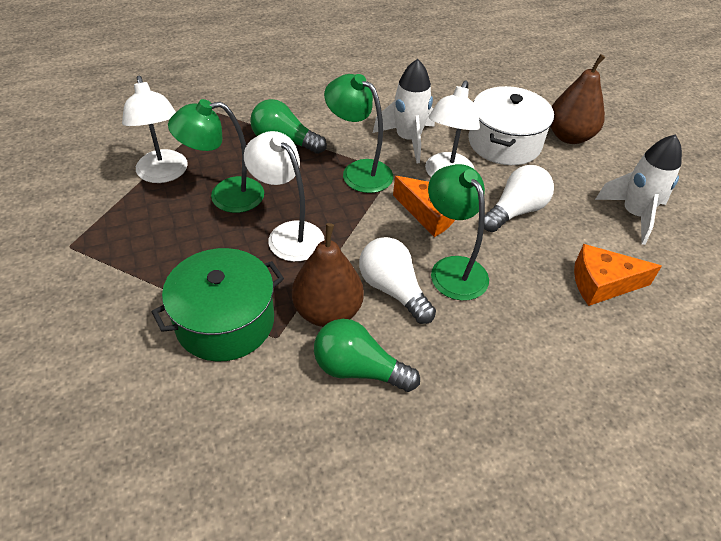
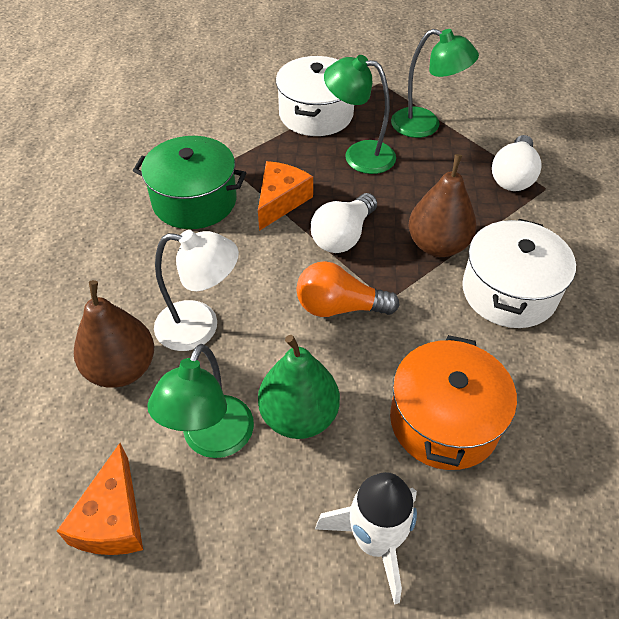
green light bulb: [250,99,327,154] [314,319,420,392] = 2 -> none = 0
green pear: none = 0 -> [258,335,340,439] = 1
orange light bulb: none = 0 -> [296,261,400,317] = 1
orange pot: none = 0 -> [390,335,517,470] = 1
white lamp: [122,75,188,183] [244,131,324,262] [425,81,480,177] = 3 -> [154,230,239,351] = 1
white pot: [469,86,554,165] = 1 -> [276,56,354,136] [462,219,576,328] = 2
white rocket: [373,59,435,163] [595,134,682,245] = 2 -> [315,472,417,605] = 1

